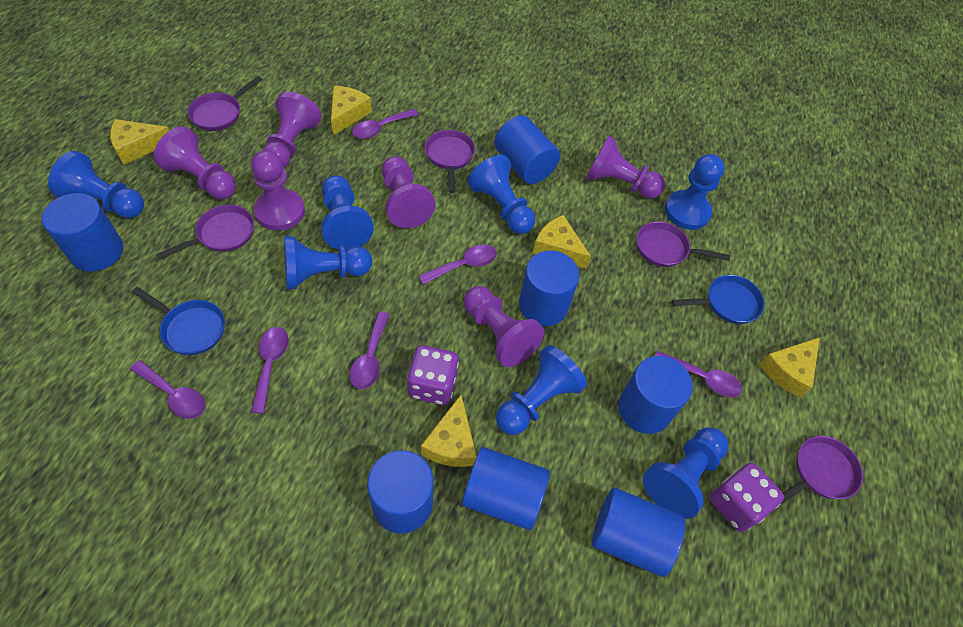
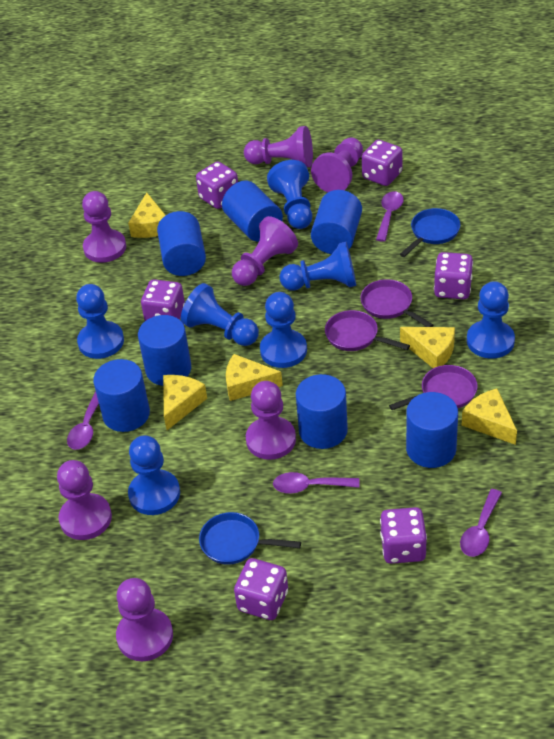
purple dice: [407,345,459,405] [710,463,784,532] = 2 -> [141,279,185,321] [196,161,238,209] [234,558,288,620] [362,140,402,186] [380,507,427,564] [434,252,473,299] = 6
purple pan: [157,205,254,259] [188,76,262,131] [425,130,475,193] [637,222,730,267] [780,436,863,505] = 5 -> [325,310,410,351] [360,279,433,327] [389,365,478,410] = 3
purple pawn: [154,127,236,199] [251,150,305,231] [262,91,322,168] [382,156,436,228] [464,286,544,367] [586,136,665,199] = 6 -> [57,460,112,540] [82,191,126,263] [116,578,173,661] [232,216,298,286] [244,126,313,167] [246,381,296,460] [311,138,363,192] = 7
purple spoon: [130,360,206,419] [251,327,289,413] [350,312,390,389] [352,109,419,139] [419,244,497,285] [655,351,742,397] = 6 -> [67,391,99,450] [273,472,360,494] [376,191,404,242] [460,489,502,557] = 4

